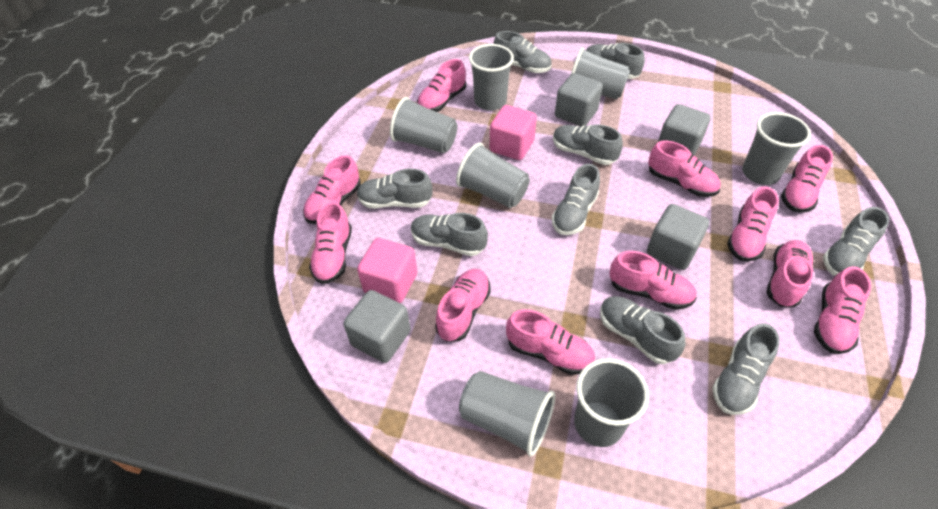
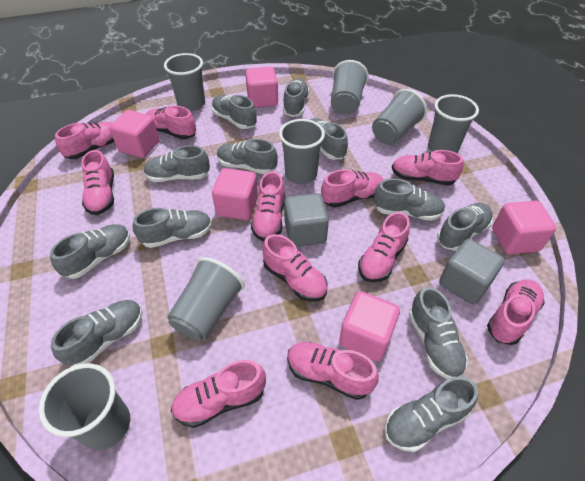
grey cube: [343,290,411,363] [555,73,603,126] [647,204,709,270] [658,104,710,155] = 4 -> [284,193,329,247] [439,239,505,305] = 2
grey shoe: [357,168,433,208] [411,213,488,256] [493,31,552,73] [552,164,600,235] [553,124,623,165] [586,43,645,79] [600,296,685,364] [712,323,780,415] [823,207,889,276] = 9 -> [50,224,130,279] [51,300,143,366] [133,208,212,248] [143,145,210,182] [212,95,257,129] [217,139,278,174] [283,78,309,117] [310,118,348,160] [373,179,445,221] [384,376,478,452] [409,287,468,379] [437,203,493,251] = 12
pink cube: [357,238,417,303] [490,105,537,160] = 2 -> [109,110,159,158] [212,168,258,220] [245,67,278,108] [339,291,400,361] [492,200,556,255] = 5

